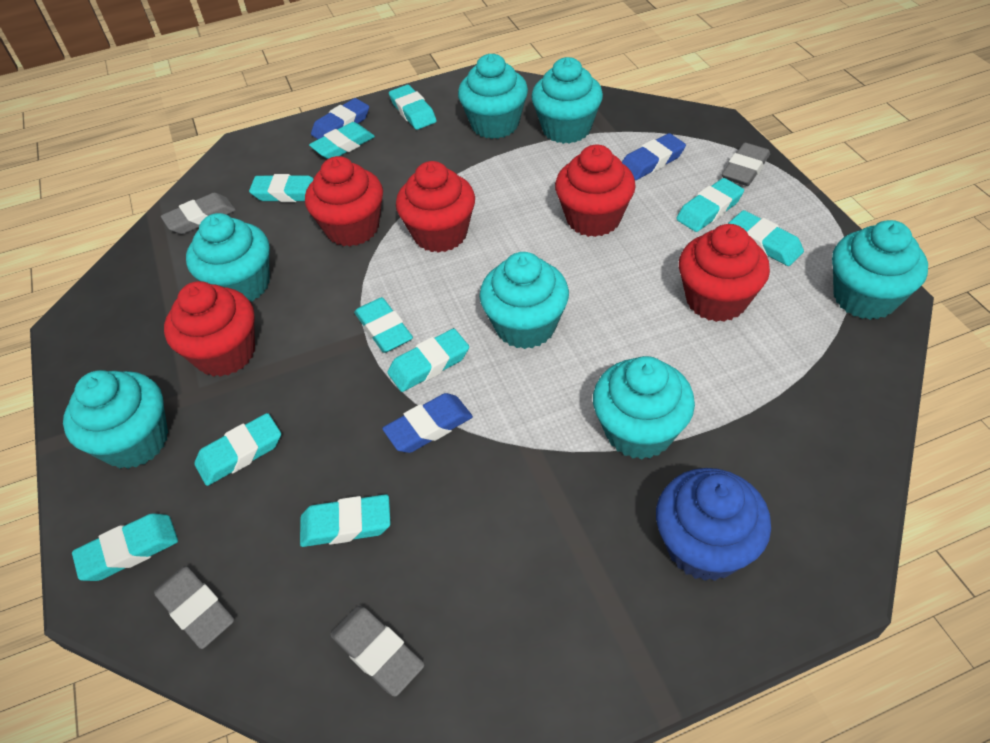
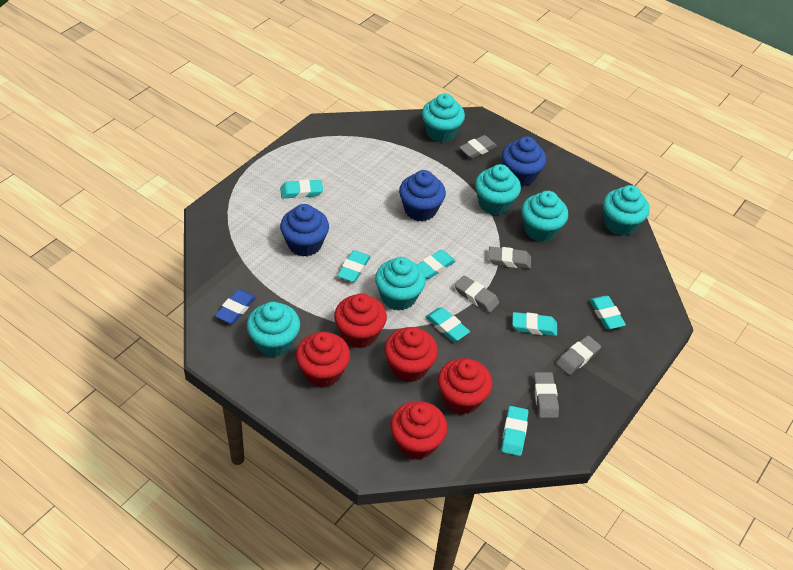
blue cupcake: [656,468,771,581] = 1 -> [280,204,329,257] [399,170,446,221] [502,136,546,186] = 3
blue eraser: [311,98,369,139] [382,393,473,453] [622,133,686,180] = 3 -> [215,289,256,324] = 1
grey eraser: [154,566,234,649] [161,193,236,234] [330,606,425,696] [722,143,770,186] = 4 -> [455,275,499,313] [459,135,497,159] [489,246,531,269] [533,372,559,418] [556,336,601,375] = 5
turquoise cupcake: [63,370,168,469] [186,213,270,301] [458,54,528,139] [480,252,569,349] [531,57,603,144] [593,356,695,459] [832,220,928,320] = 7 -> [247,302,300,357] [375,257,426,311] [422,93,465,143] [475,164,521,215] [521,191,568,242] [603,185,650,236] = 6
turquoise eraser: [72,513,178,581] [194,413,281,486] [249,174,314,202] [300,494,391,547] [309,122,375,159] [354,297,413,353] [387,328,469,392] [389,85,437,130] [676,178,744,232] [728,210,804,266] = 10 -> [280,179,323,198] [337,250,371,282] [417,250,456,279] [426,307,470,341] [501,406,528,456] [512,312,557,336] [589,296,626,329] = 7

